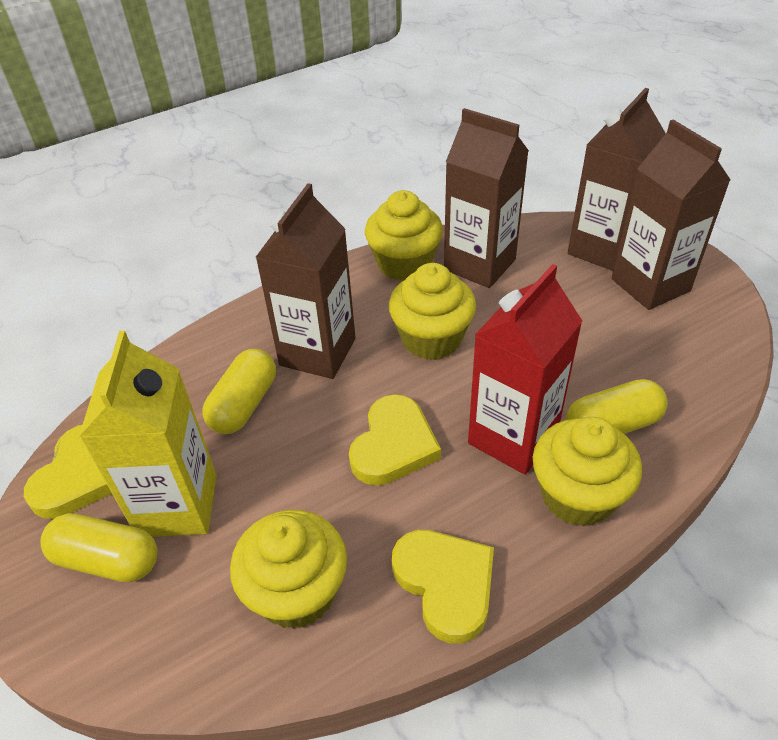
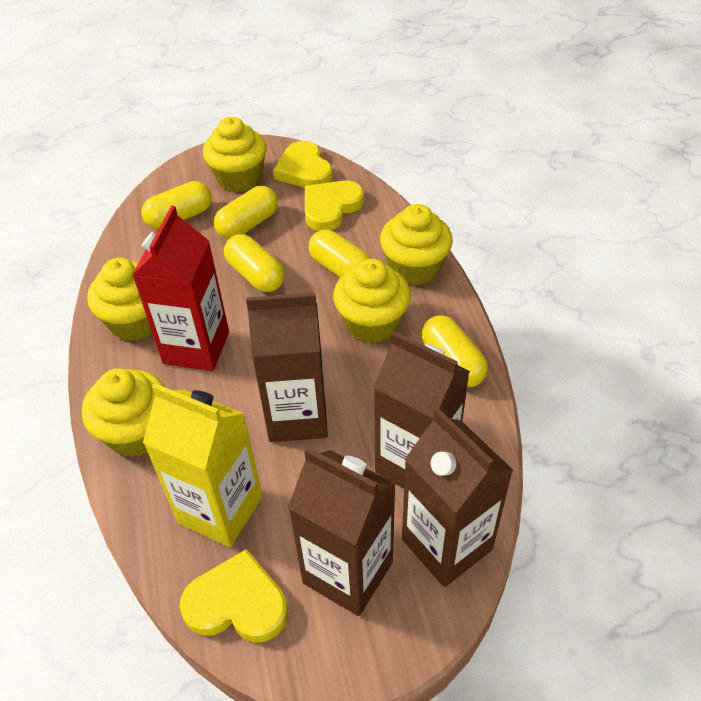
yellow capsule: [40,513,158,582] [202,349,276,434] [566,379,668,434] = 3 -> [141,181,212,229] [214,186,278,239] [224,234,285,292] [309,230,372,277] [421,315,488,387] = 5
yellow cupcake: [230,510,347,629] [365,190,443,281] [389,263,476,360] [533,417,642,527] = 4 -> [82,368,166,457] [87,258,152,341] [203,117,267,192] [333,259,411,343] [380,204,453,285] = 5

